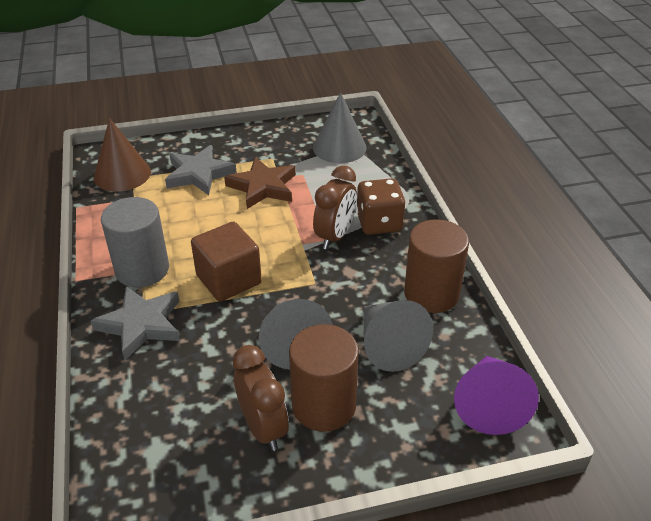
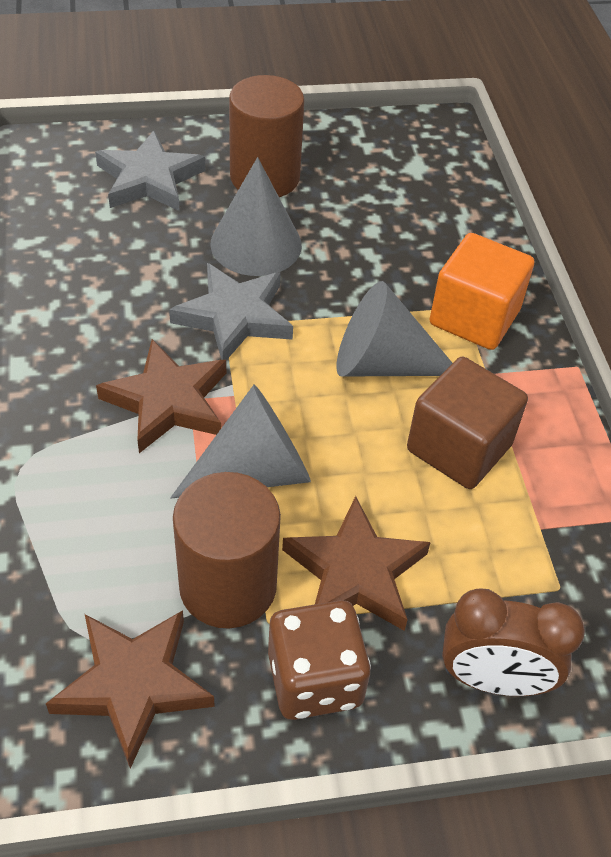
brown clock: [233,345,289,451] [313,165,357,249] = 2 -> [442,588,585,696] = 1
brown cone: [94,118,151,192] = 1 -> none = 0
brown star: [224,157,296,209] = 1 -> [46,610,215,769] [96,339,226,453] [282,496,431,631] = 3
grey cylinder: [101,197,169,287] = 1 -> none = 0
orange cube: none = 0 -> [430,233,534,350] = 1
purple cone: [454,356,539,435] = 1 -> none = 0

